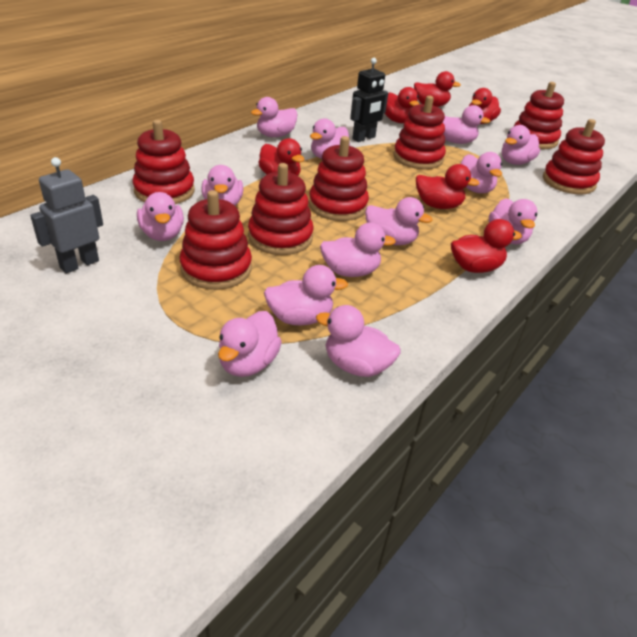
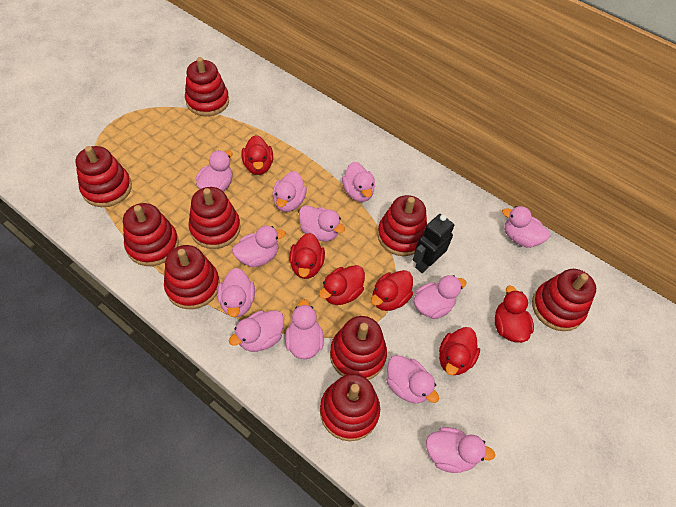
grey robot: [30,157,103,274] = 1 -> none = 0
pink duck: [137,192,184,241] [202,165,243,206] [218,311,282,377] [251,97,297,137] [264,265,348,326] [310,118,350,159] [316,305,400,377] [320,222,396,277] [365,197,433,245] [443,105,491,144] [460,152,503,193] [489,198,538,244] [502,125,540,165] = 13 -> [196,150,233,192] [218,268,255,317] [229,310,284,352] [232,226,286,267] [272,171,307,212] [285,299,324,359] [299,205,345,241] [342,162,375,202] [387,355,439,404] [414,275,467,319] [426,427,495,473] [502,206,550,248] = 12
red stacking toy: [133,120,195,204] [180,190,252,290] [248,163,314,255] [309,136,369,221] [393,96,446,169] [514,82,564,149] [543,119,605,194] = 7 -> [75,146,132,207] [123,203,179,266] [164,245,220,309] [185,57,229,116] [188,187,241,249] [320,374,380,441] [330,316,387,380] [377,195,427,256] [532,269,596,331] = 9

